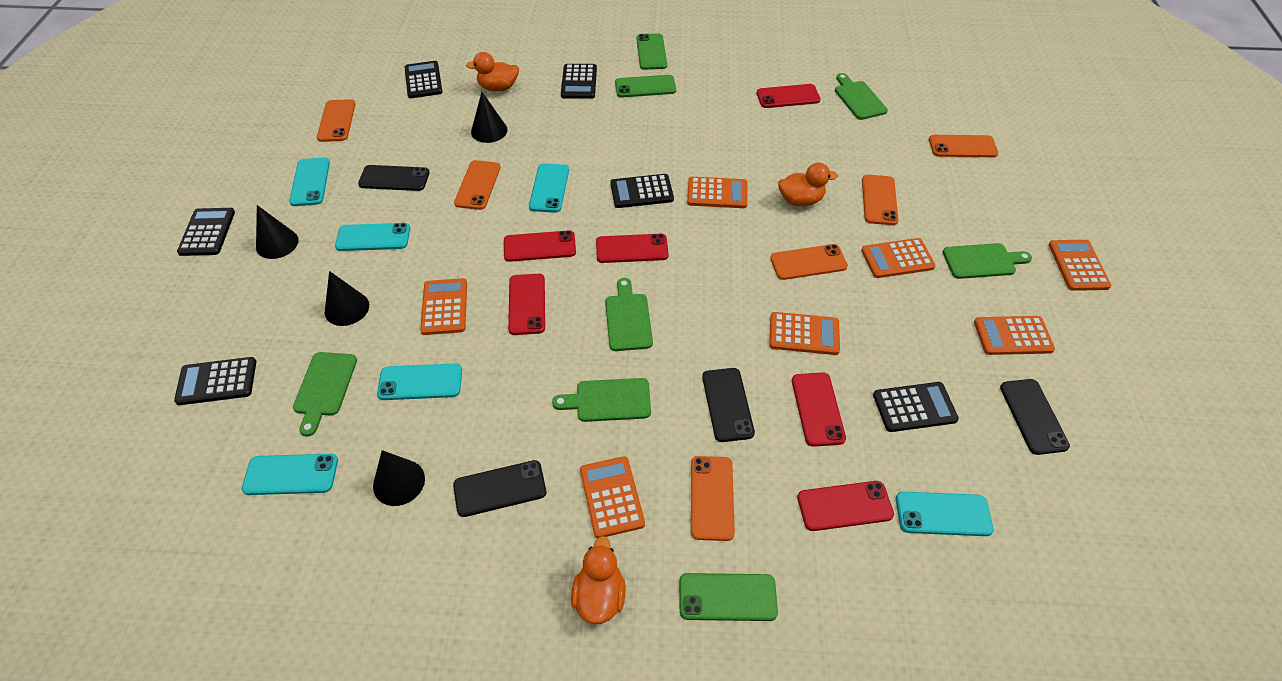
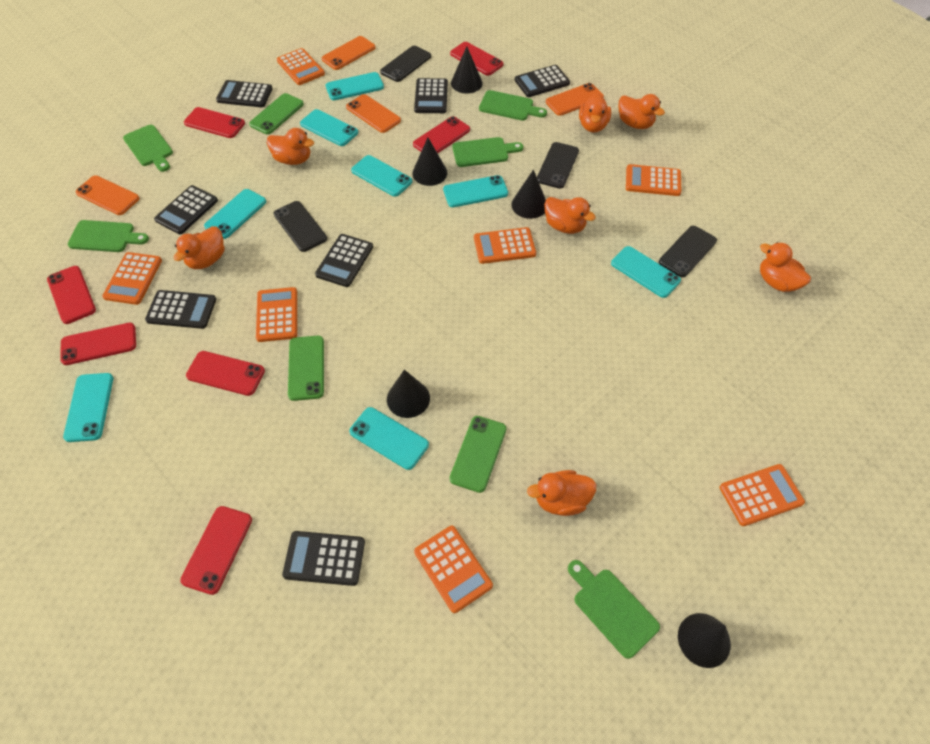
black calculator: [174,357,256,405] [177,208,235,256] [405,61,442,98] [561,64,597,99] [610,174,674,208] [873,382,959,432] = 6 -> [145,290,216,329] [154,185,218,234] [216,80,273,107] [282,531,365,586] [315,234,373,287] [414,78,448,113] [515,65,570,97] = 7
black cone: [256,205,299,259] [325,271,369,326] [373,450,425,506] [471,92,508,143] = 4 -> [387,370,430,418] [412,138,447,186] [451,46,483,94] [511,170,546,219] [678,613,731,668] = 5
orange duck: [466,52,519,91] [571,536,626,624] [778,163,838,206] = 3 -> [173,226,224,269] [267,128,314,165] [527,470,596,516] [544,197,596,234] [579,93,611,132] [619,94,665,129] [760,242,811,292] = 7
orange phone: [317,99,356,142] [454,160,501,210] [691,456,735,541] [770,244,848,280] [862,175,899,225] [929,135,998,157] = 6 -> [76,176,139,215] [322,36,375,70] [346,94,401,133] [546,83,604,116] = 4
red phone: [504,230,576,262] [508,274,545,335] [596,234,669,263] [757,84,820,108] [792,372,846,447] [797,481,894,531] = 6 -> [47,266,96,324] [60,323,136,365] [180,506,252,595] [184,107,245,138] [186,351,265,396] [413,116,470,153] [450,42,503,76] = 7
turquoise phone: [242,454,338,495] [289,158,330,206] [335,223,410,251] [377,363,462,400] [529,163,569,213] [896,492,994,536] = 6 -> [63,373,113,442] [204,189,266,239] [300,109,358,146] [326,72,384,100] [349,407,429,470] [351,155,412,197] [443,175,508,207] [611,246,681,298] = 8

